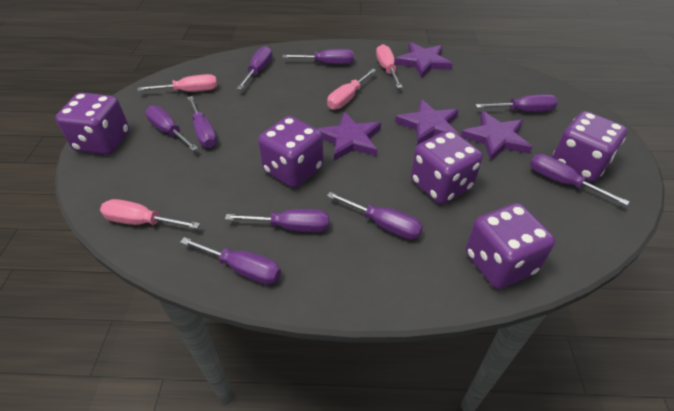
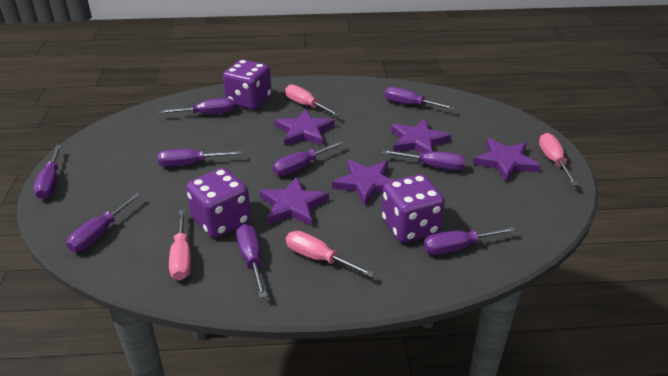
purple dice: [55,93,130,155] [258,116,323,188] [411,130,483,204] [465,203,555,289] [552,111,627,182] = 5 -> [186,168,251,238] [223,59,272,110] [382,174,445,243] = 3
purple star: [318,112,381,161] [395,42,453,78] [395,99,459,145] [461,111,532,161] = 4 -> [259,177,329,226] [275,109,334,146] [332,159,393,206] [391,119,451,153] [473,138,541,182] = 5

